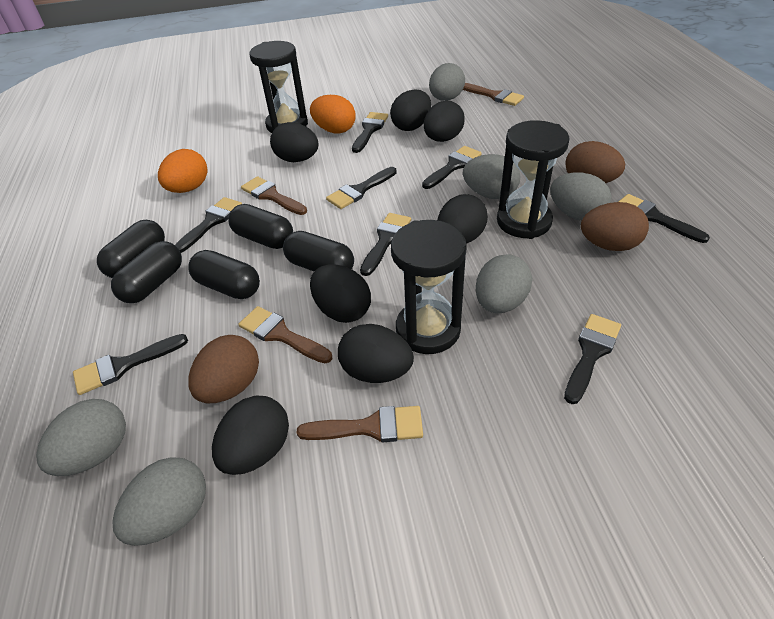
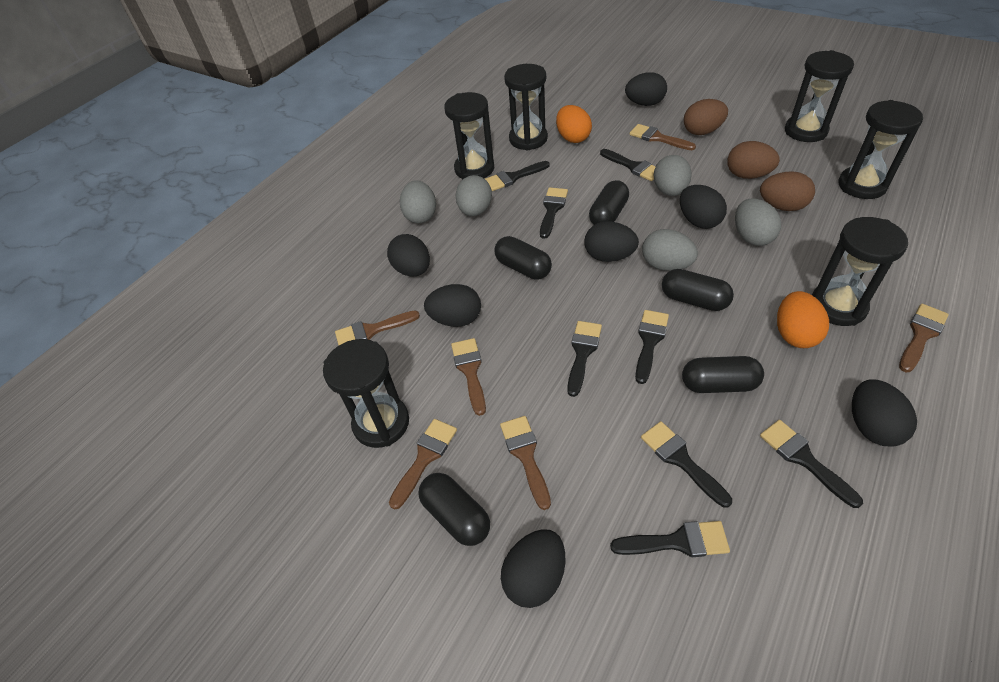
black hourglass: [250,41,308,133] [391,220,467,354] [497,120,569,239] = 3 -> [323,339,409,448] [444,92,494,180] [504,64,548,151] [785,50,854,142] [812,217,908,326] [838,100,923,199] = 6
brown brush: [238,306,332,363] [241,176,307,215] [297,406,423,442] [463,83,524,106] = 4 -> [335,310,420,345] [389,419,457,510] [451,338,486,416] [500,416,551,510] [630,124,696,150] [899,304,949,372] = 6
grey egg: [36,399,126,476] [112,457,206,546] [429,63,465,101] [463,154,521,199] [476,254,532,313] [550,172,611,221] = 6 -> [400,180,436,223] [456,175,492,216] [642,229,698,271] [654,155,692,196] [735,198,781,246] = 5

